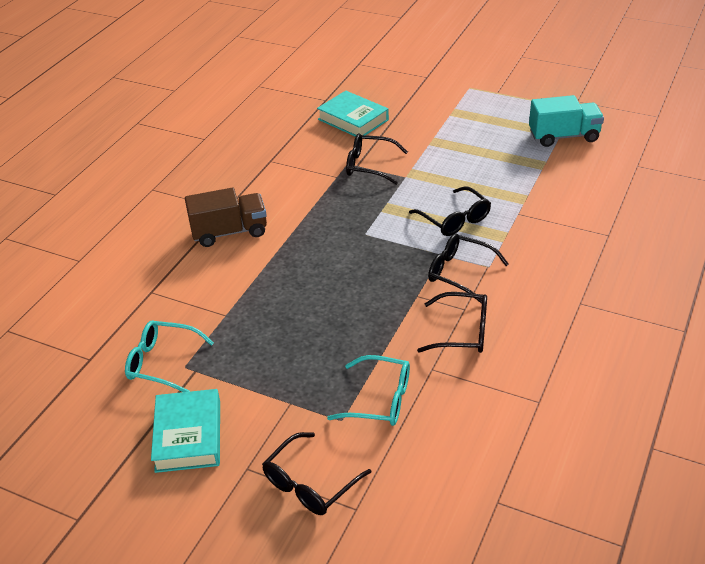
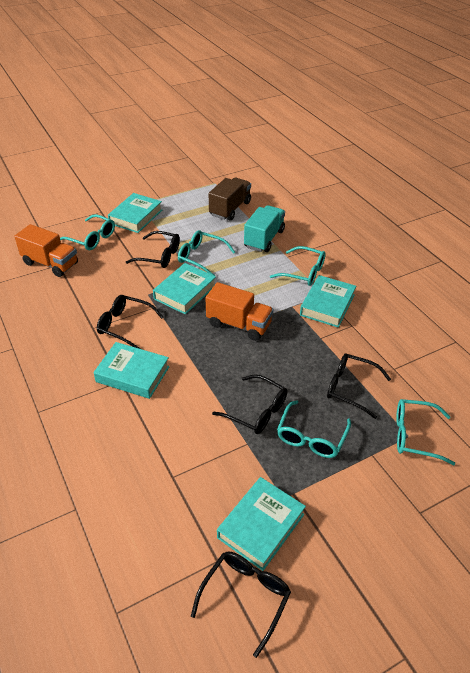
orange truck: none = 0 -> [14,224,78,277] [206,282,273,341] = 2
turquoise book: [151,389,220,473] [317,91,389,137] = 2 -> [93,342,170,399] [108,193,162,233] [153,263,216,314] [217,477,306,571] [300,275,356,328] = 5
turquoise glasses: [125,320,214,392] [327,355,410,426] = 2 -> [60,214,115,250] [178,230,235,276] [270,246,326,286] [277,400,351,458] [396,399,455,465] = 5

